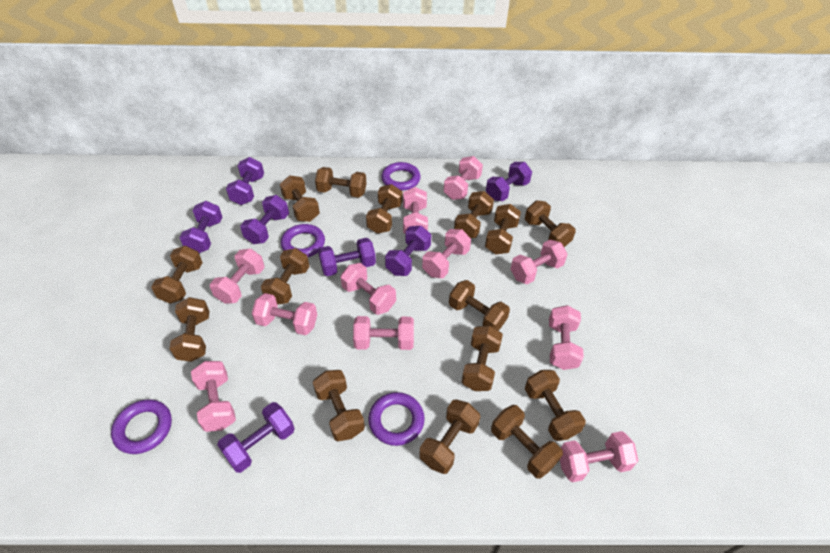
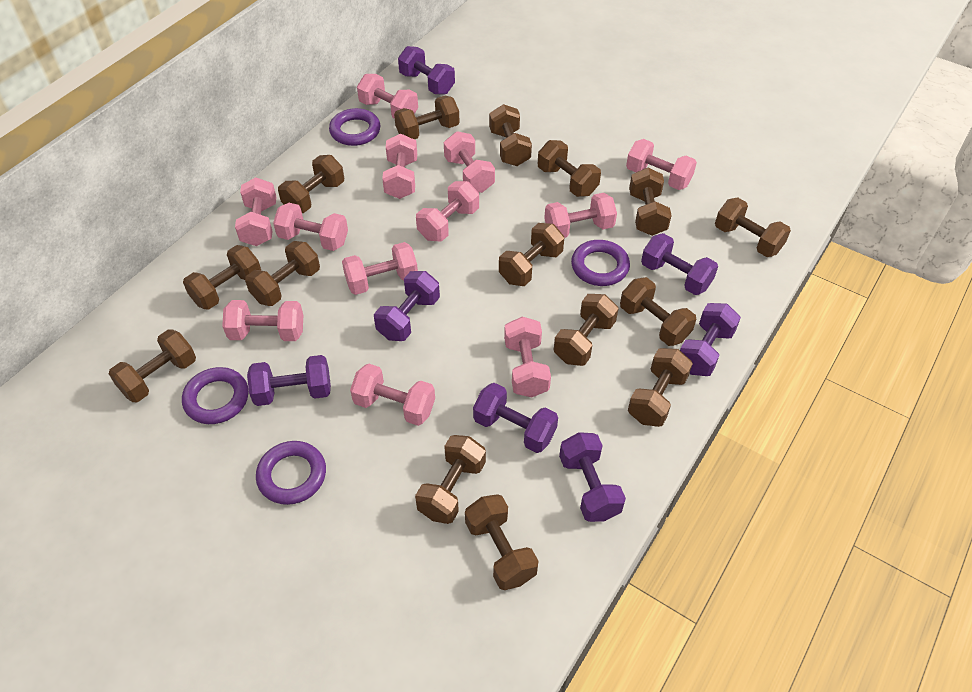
pink dumbbell: [191,361,236,432] [210,249,265,304] [252,293,317,335] [340,263,396,315] [353,316,414,350] [403,187,428,234] [422,229,471,278] [444,156,483,200] [510,240,567,284] [549,305,584,370] [560,431,638,482] = 11 -> [222,300,303,341] [235,177,277,246] [273,203,348,251] [342,242,418,295] [350,364,435,426] [357,74,418,119] [382,134,417,199] [416,181,479,242] [444,131,495,193] [504,317,551,398] [544,193,617,238] [626,139,697,190] = 12

